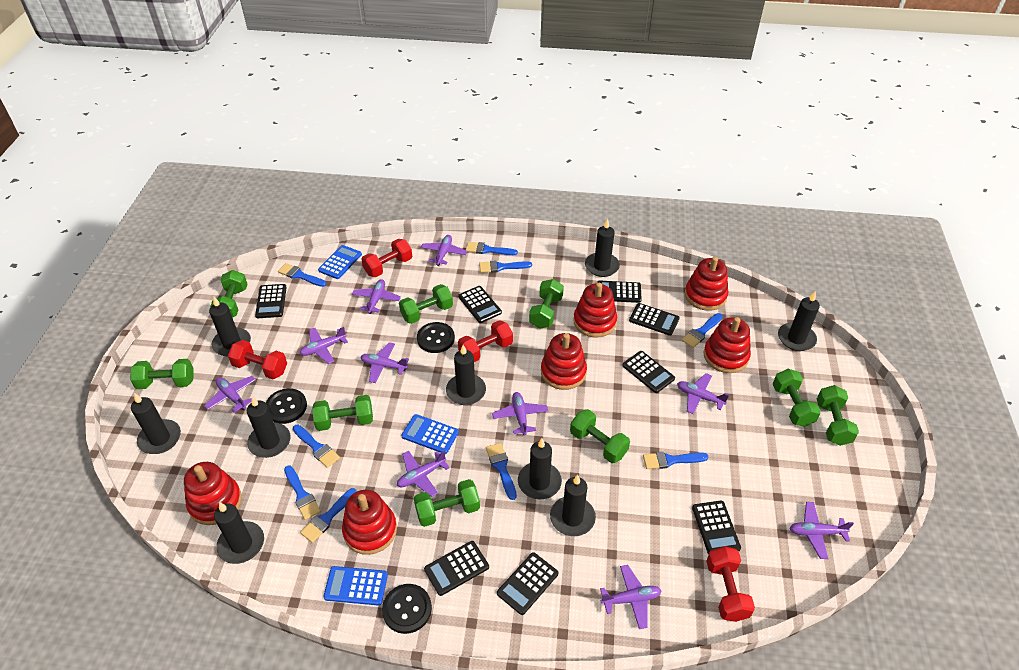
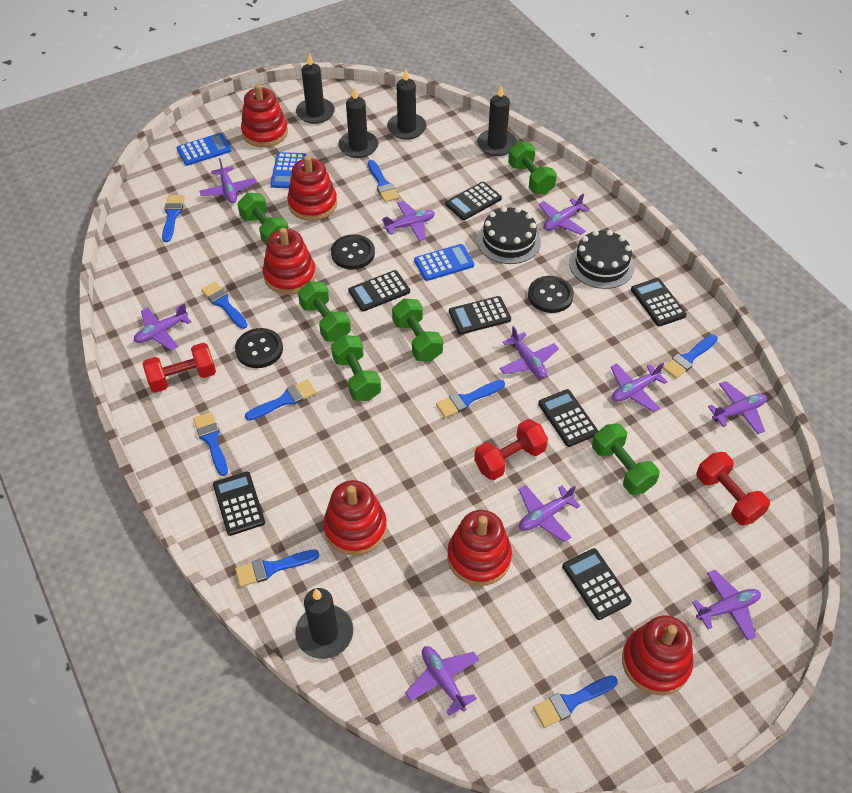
black cake: none = 0 -> [477,206,541,264] [569,230,635,289] = 2
black calculator: [255,284,287,318] [424,541,489,596] [458,286,502,323] [497,552,558,615] [597,281,642,303] [622,351,675,393] [629,303,680,336] [692,501,741,554] = 8 -> [213,472,265,536] [348,270,410,312] [445,182,502,220] [449,296,511,334] [538,389,598,447] [562,548,632,620] [631,278,687,327] = 7
black candle: [131,393,181,454] [209,297,251,356] [214,502,264,564] [247,396,291,458] [446,345,486,405] [518,438,562,499] [550,474,596,536] [585,219,620,277] [778,291,820,351] = 9 -> [295,588,353,659] [296,53,335,124] [338,87,379,158] [387,69,427,140] [477,85,517,156] = 5
green dumbbell: [130,359,194,389] [210,270,248,318] [312,395,373,431] [399,284,453,324] [414,479,480,527] [529,279,564,329] [570,409,630,463] [772,369,821,427] [817,385,859,446] = 9 -> [237,193,288,245] [298,282,351,341] [331,335,381,401] [392,299,443,361] [508,141,557,195] [592,424,660,495] = 6
red dumbbell: [228,340,287,379] [361,239,412,277] [458,320,513,362] [706,546,755,622] = 4 -> [142,343,216,393] [474,419,548,480] [697,452,770,525] = 3

